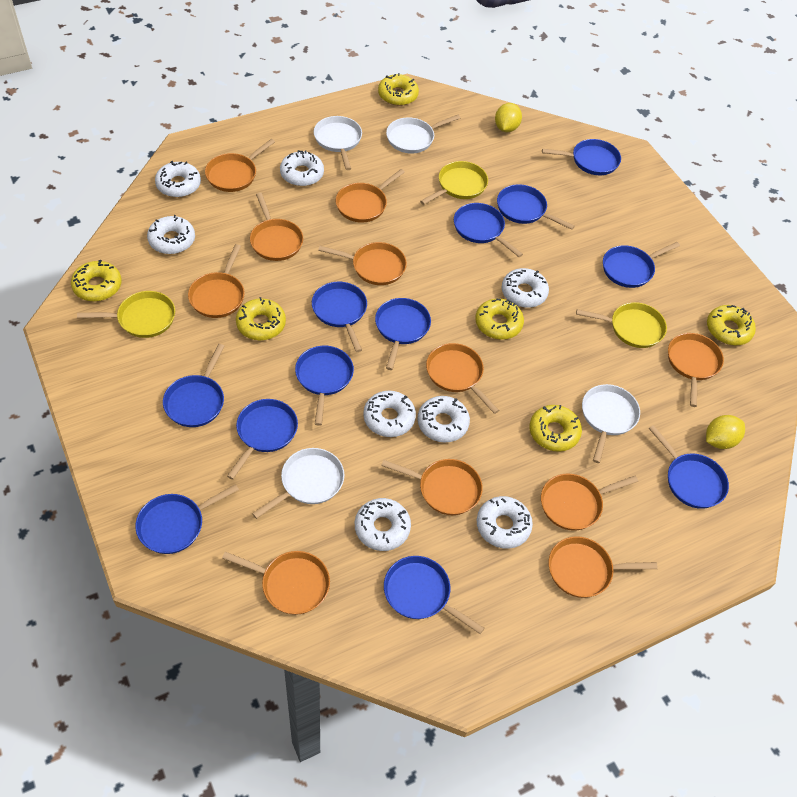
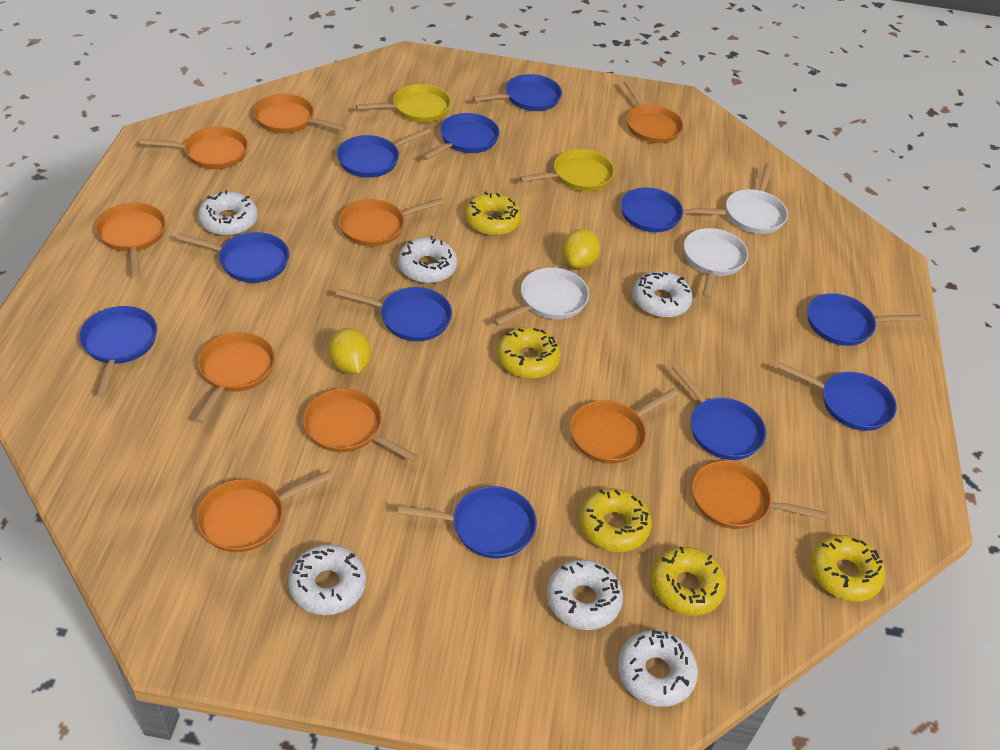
blue pan: [135,484,239,554] [163,344,224,427] [227,399,298,479] [295,346,354,426] [312,282,367,352] [375,298,431,370] [384,556,484,634] [454,203,523,257] [497,184,575,230] [542,139,621,175] [603,242,680,288] [649,425,729,509] = 12 -> [79,306,157,397] [176,232,289,283] [336,287,452,341] [337,128,430,178] [398,486,537,558] [422,113,500,160] [473,74,562,111] [621,187,726,232] [672,364,766,460] [778,362,897,431] [808,293,922,346] = 11
orange pan: [188,244,245,318] [205,139,275,192] [222,551,330,615] [250,192,303,261] [318,242,407,285] [336,169,405,223] [381,459,483,515] [426,343,499,414] [541,473,638,531] [549,536,658,598] [668,333,724,407] = 11 -> [95,203,166,276] [140,127,248,169] [195,332,275,423] [196,471,333,552] [253,94,347,133] [303,388,419,462] [338,198,444,246] [570,388,678,464] [624,80,684,143] [692,461,827,529] = 10
white donut: [147,215,195,254] [155,161,201,197] [280,150,324,186] [355,498,411,551] [363,391,416,437] [417,396,470,442] [477,496,533,549] [502,268,549,308] = 8 -> [198,190,258,236] [288,544,366,615] [398,236,457,283] [547,560,623,630] [618,630,698,707] [633,271,693,318] = 6
white pan: [252,448,344,519] [314,116,362,170] [386,115,460,154] [582,384,640,463] = 4 -> [493,267,589,326] [684,228,748,298] [726,164,788,234] = 3
yellow donut: [71,260,122,301] [236,297,286,340] [378,73,419,106] [475,298,524,340] [529,405,582,452] [707,305,756,345] = 6 -> [465,192,521,236] [497,327,561,378] [580,488,652,552] [651,547,726,616] [810,535,885,602] = 5
yellow pan: [77,291,175,338] [420,161,488,205] [576,302,667,348] = 3 -> [356,84,451,122] [519,149,615,191] = 2

